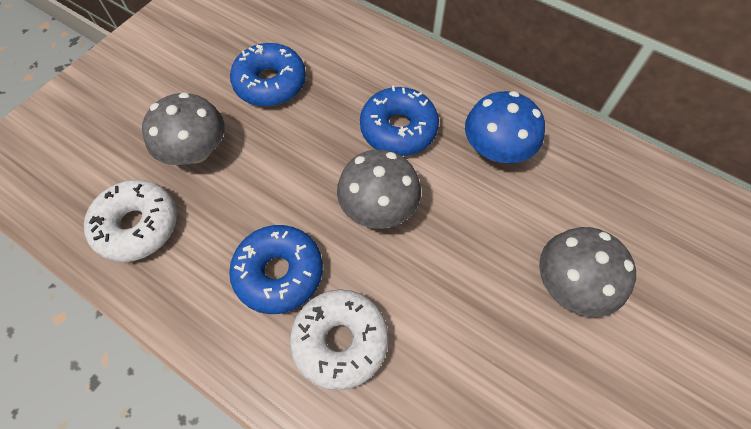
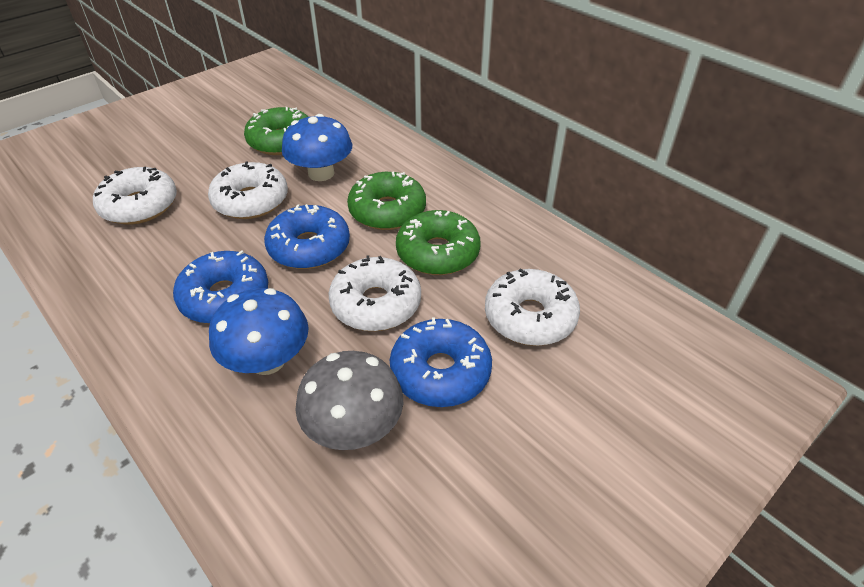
blue mushroom: [465,91,545,163] = 1 -> [209,288,309,375] [282,114,352,181] = 2
green donut: none = 0 -> [244,107,308,155] [347,171,426,230] [396,210,481,275] = 3
grey mushroom: [142,92,225,165] [337,149,421,229] [539,227,636,317] = 3 -> [295,351,403,450] = 1
white donut: [84,180,177,262] [290,290,389,390] = 2 -> [93,167,177,225] [208,161,288,219] [328,256,421,331] [485,269,580,346] = 4

